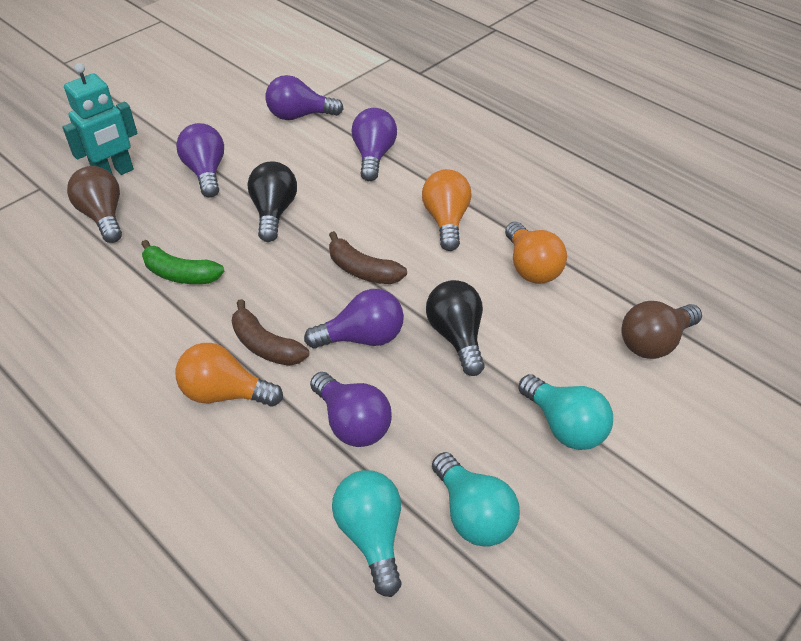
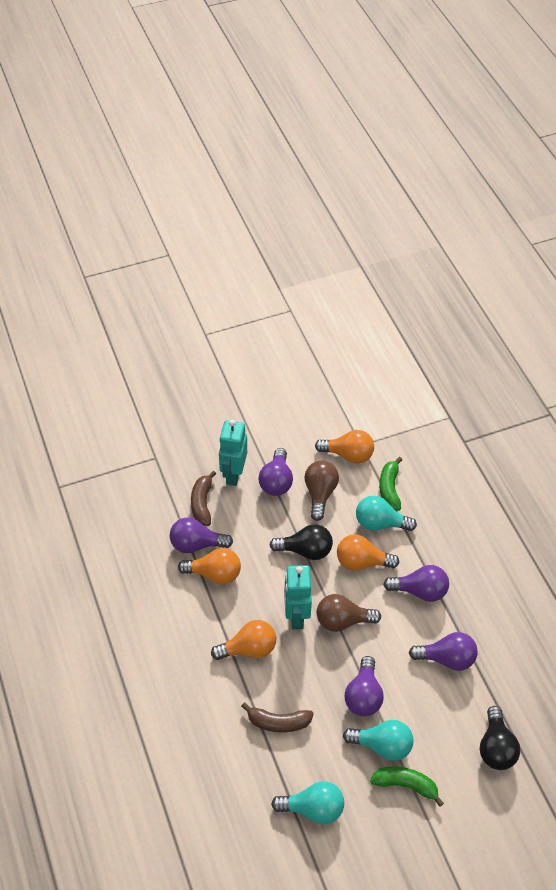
green banana: [141,240,225,284] = 1 -> [370,767,444,807] [379,457,402,511] = 2
orange light bulb: [175,343,283,407] [422,169,472,251] [505,222,567,284] = 3 -> [178,548,241,584] [211,620,276,660] [315,430,374,464] [337,534,399,571] = 4
turquoise robot: [62,63,138,175] = 1 -> [219,420,247,486] [284,565,312,629] = 2

